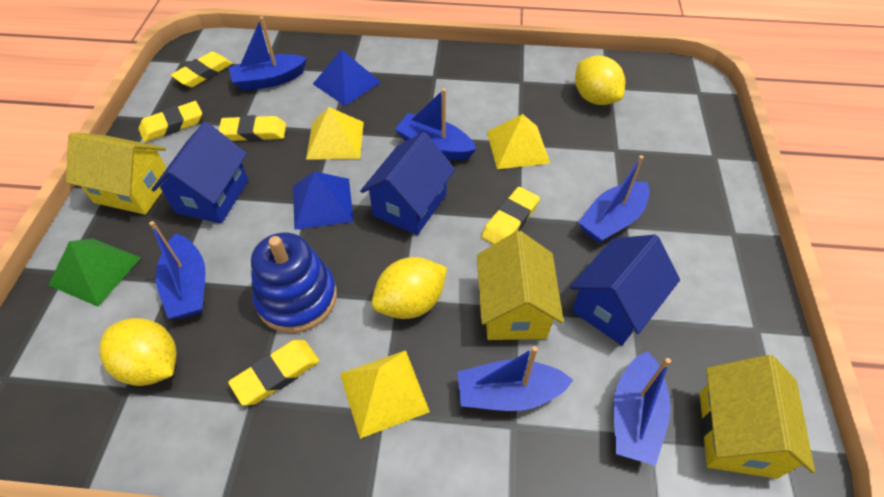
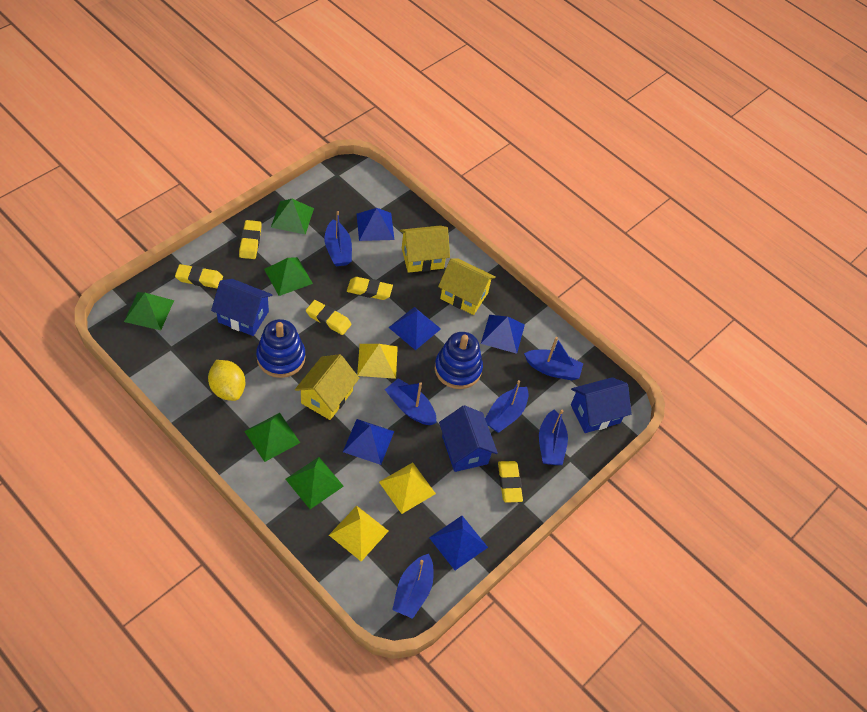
blue pyramid: [293,171,354,230] [313,49,381,106] = 2 -> [343,419,394,465] [357,208,394,241] [388,307,441,350] [429,516,488,570] [481,315,525,354] = 5
blue stacking toy: [251,233,337,333] = 1 -> [256,319,306,378] [435,332,483,389] = 2
green pyramid: [48,239,141,307] = 1 -> [124,292,174,330] [244,413,300,462] [264,257,313,296] [271,199,314,235] [286,457,344,509] = 5
yellow lemon: [99,318,177,386] [372,257,447,319] [575,56,625,105] = 3 -> [208,360,245,401] = 1

